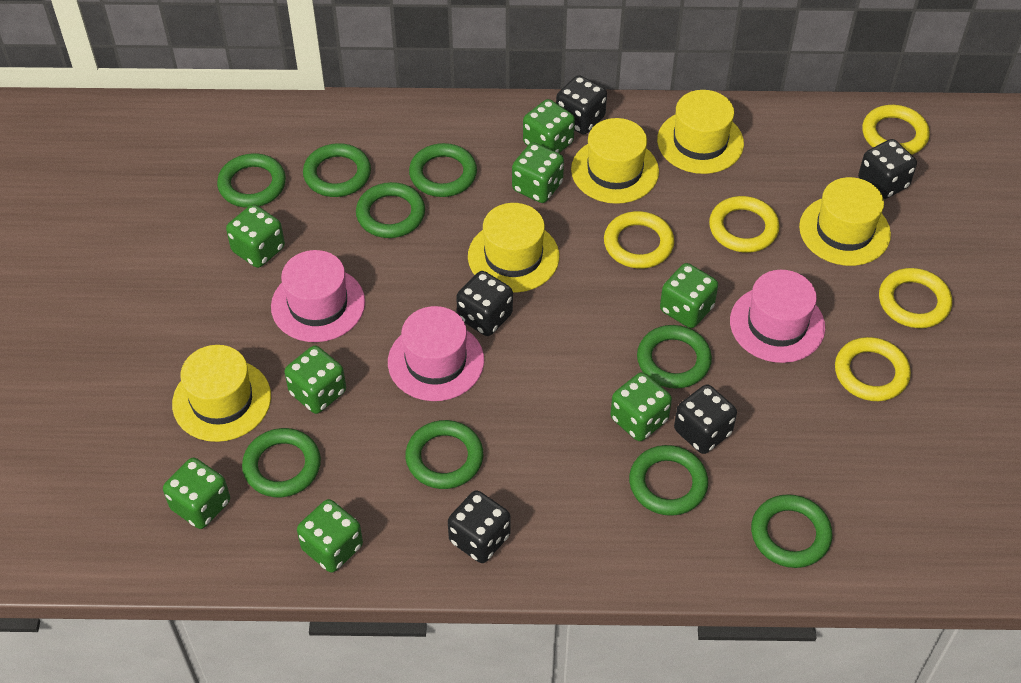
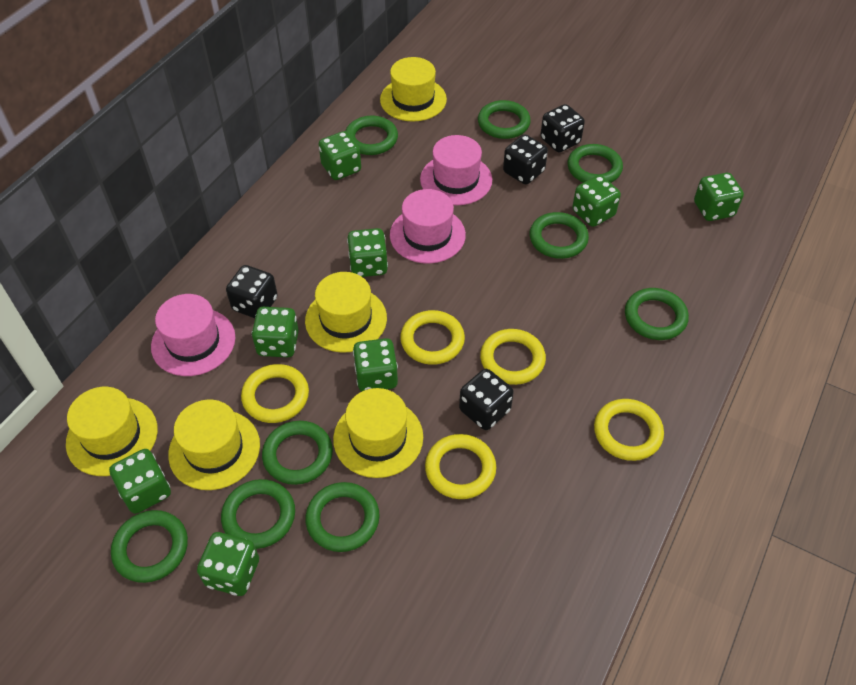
black dice: [448,490,510,563] [456,271,513,336] [556,75,607,134] [674,385,737,454] [858,139,917,199] = 5 -> [226,265,278,318] [459,369,514,430] [503,134,548,184] [540,104,585,152] = 4

